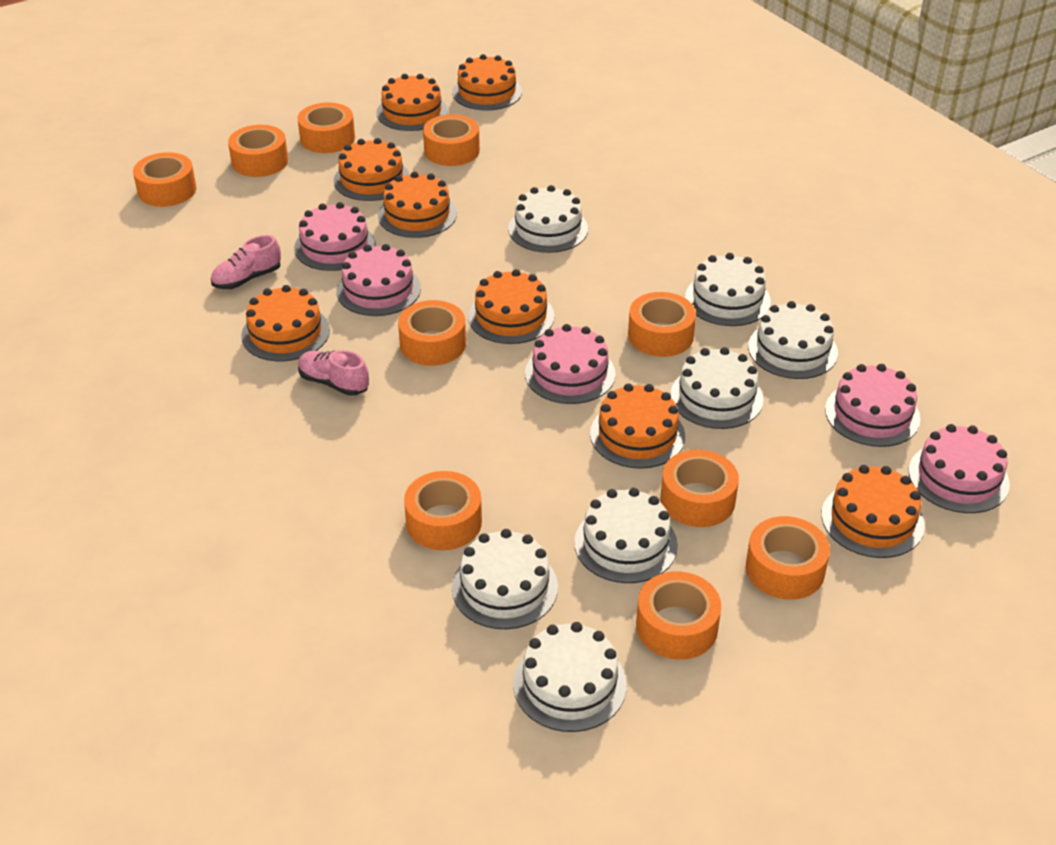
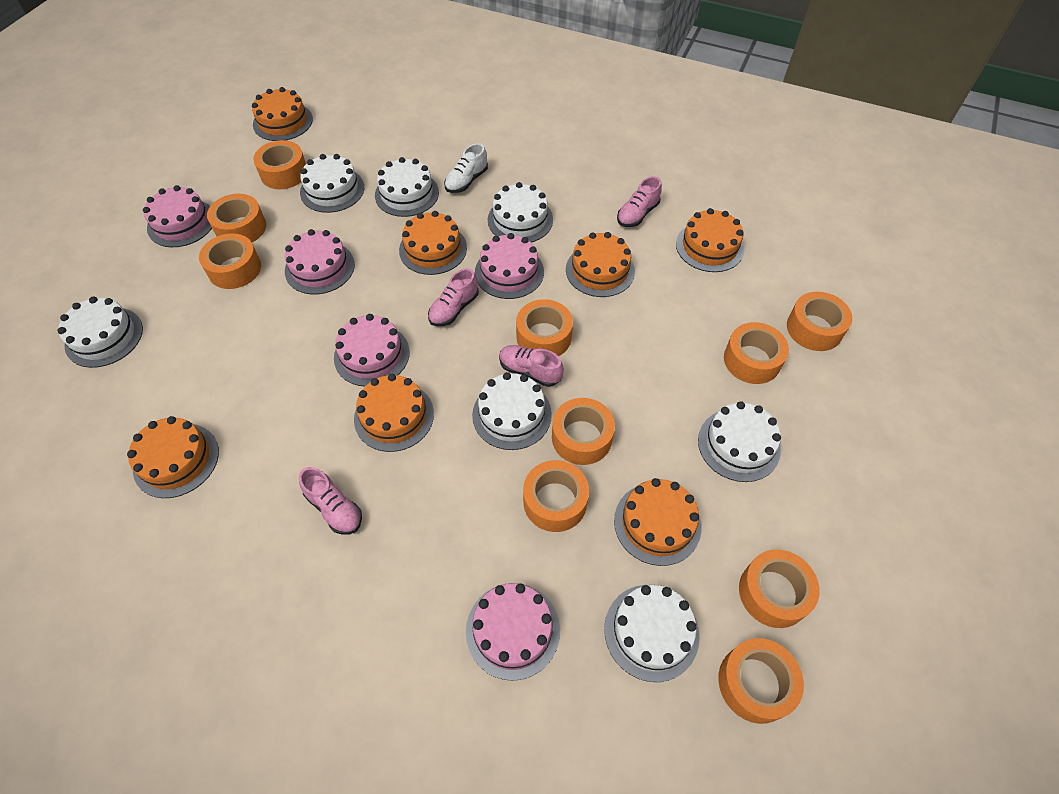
orange cake: [241,285,330,361] [334,138,410,201] [376,74,448,131] [378,172,457,238] [452,54,522,110] [468,269,555,344] [590,383,685,469] [822,465,925,558] = 8 -> [127,416,219,498] [252,87,313,141] [354,374,434,452] [399,211,467,275] [566,232,635,297] [614,478,702,566] [676,208,744,272] = 7
pink shoe: [211,235,281,289] [298,350,369,396] = 2 -> [299,467,362,534] [428,268,478,326] [499,345,564,387] [617,176,662,227] = 4
white shoe: none = 0 -> [444,143,488,193] = 1

